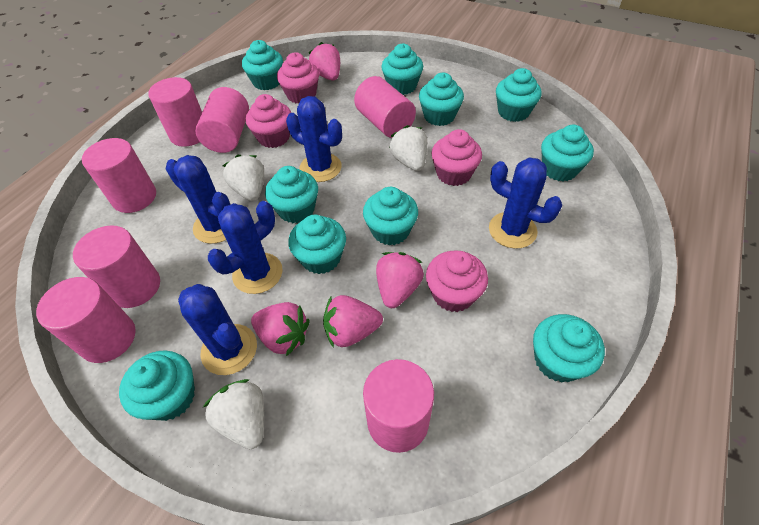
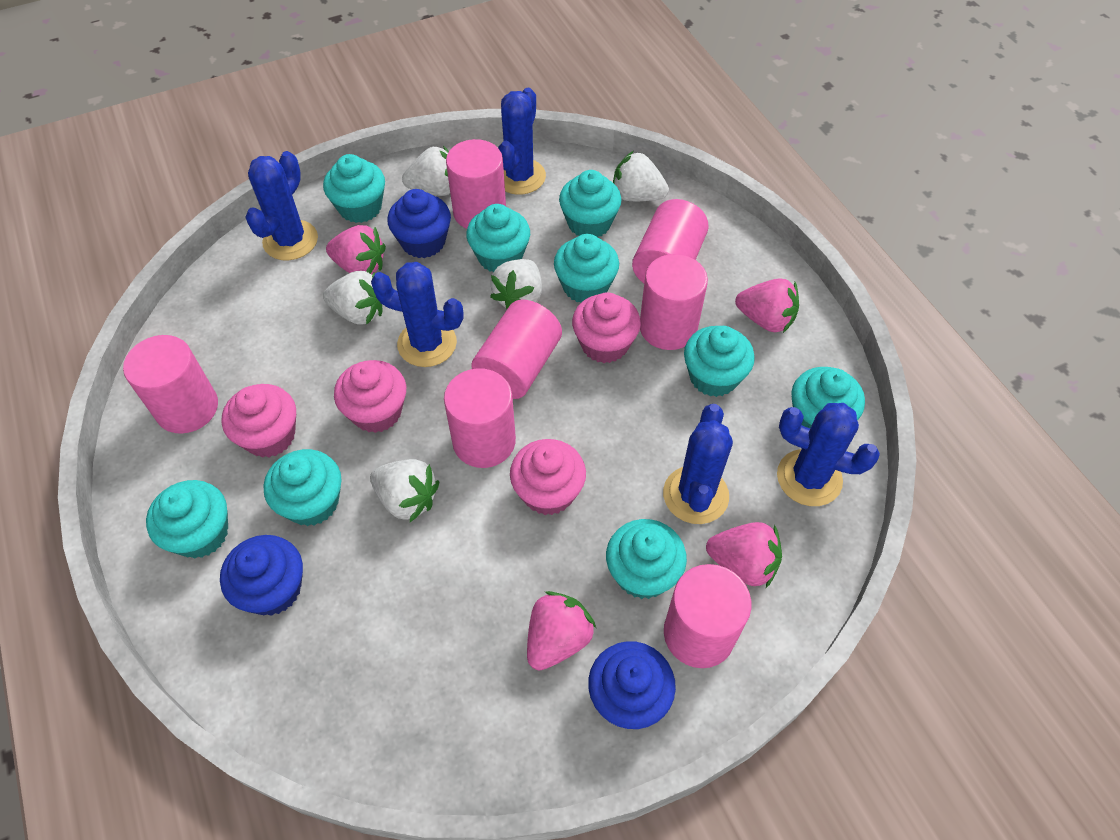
blue cupcake: none = 0 -> [220,535,303,616] [387,189,451,258] [588,641,676,729] = 3
turquoise cupcake: [119,350,195,421] [242,40,283,90] [265,166,318,223] [288,215,346,274] [363,187,418,246] [381,44,423,95] [419,73,464,126] [496,68,541,122] [533,314,605,383] [541,125,594,181] = 10 -> [146,480,228,558] [264,449,341,526] [323,154,385,223] [466,204,530,272] [554,234,619,302] [559,170,621,238] [606,519,687,599] [684,326,755,397] [791,367,865,428] = 9
white strawberry: [203,379,264,449] [223,155,264,201] [389,125,427,171] = 3 -> [323,271,383,325] [370,459,439,522] [402,146,450,196] [490,259,542,309] [613,151,669,201] = 5

